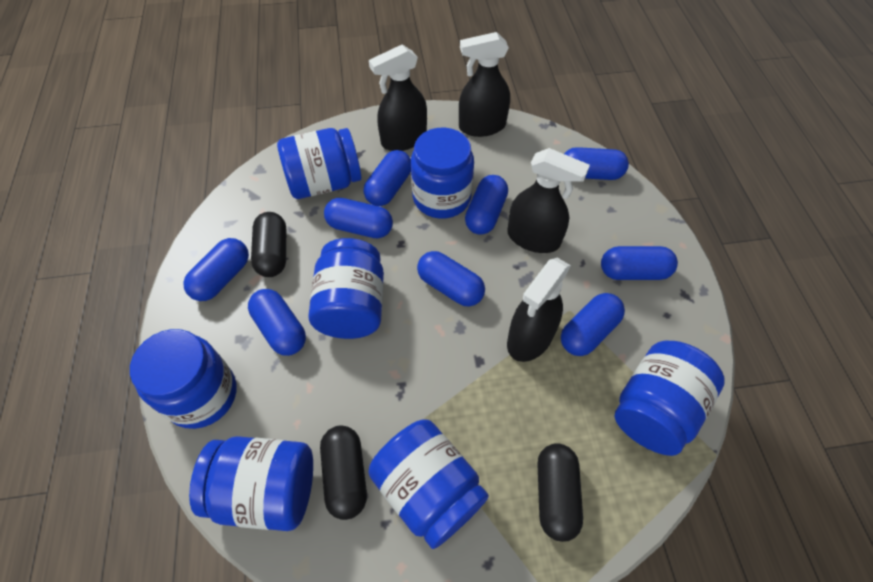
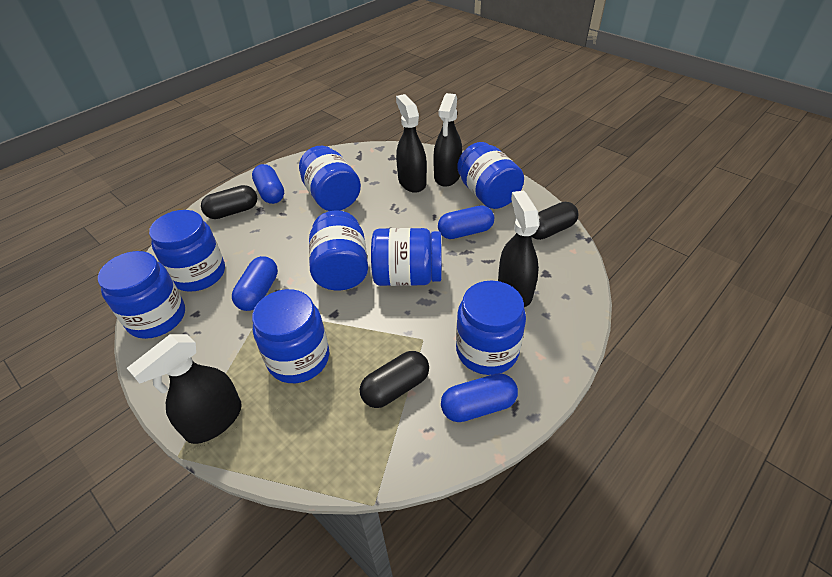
blue capsule: [183,238,249,301] [248,289,306,356] [324,198,393,238] [364,150,411,206] [417,251,485,306] [465,175,508,235] [561,293,625,356] [564,147,629,180] [601,246,678,280] = 9 -> [232,256,278,311] [252,164,284,204] [438,205,494,239] [441,373,518,422] = 4
blue jar: [130,329,237,429] [189,436,313,531] [277,128,361,199] [309,238,384,339] [368,420,489,549] [411,127,474,219] [615,341,724,456] = 7 -> [98,251,185,339] [149,210,225,292] [252,289,329,383] [299,146,361,211] [309,210,368,291] [371,228,442,286] [456,281,526,375] [457,142,524,209] = 8

